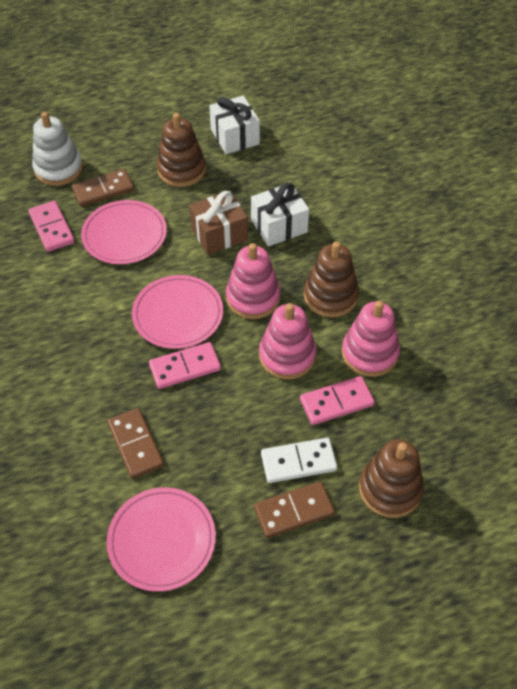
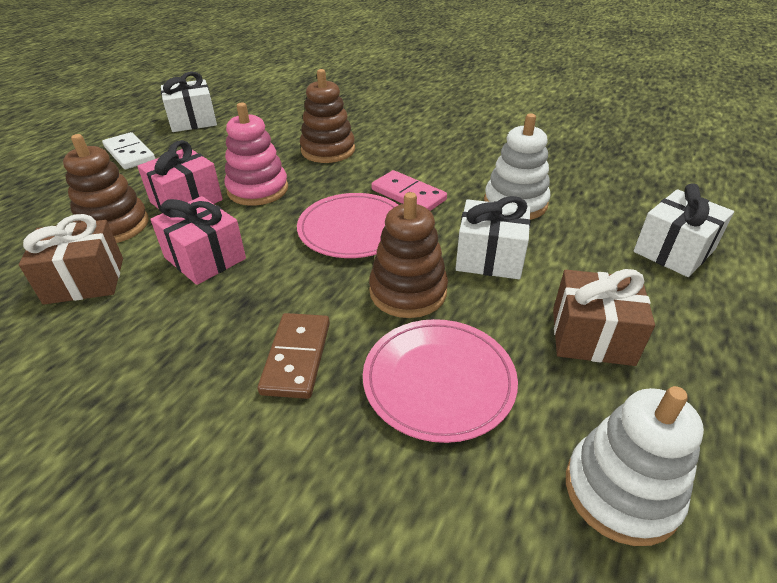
brown domino: [72,169,134,207] [107,408,164,479] [254,481,335,538] = 3 -> [258,313,330,399] = 1
brown gift: [189,191,248,255] = 1 -> [19,214,123,305] [553,269,655,366] = 2
pink domino: [28,201,75,252] [149,342,221,389] [300,376,375,425] = 3 -> [371,170,447,211] = 1
pink gift: none = 0 -> [137,140,223,212] [150,196,246,285] = 2
pink plate: [81,200,167,264] [107,487,216,592] [132,275,223,349] = 3 -> [297,193,398,258] [363,319,518,443] = 2
pink stacking toy: [226,243,281,319] [259,303,317,379] [342,301,400,377] = 3 -> [224,102,288,206] = 1
white gift: [209,96,260,154] [251,183,309,246] = 2 -> [161,72,217,132] [456,196,531,279] [634,184,734,277] = 3
white stacking toy: [32,112,83,186] = 1 -> [484,113,550,220] [566,386,704,546] = 2

